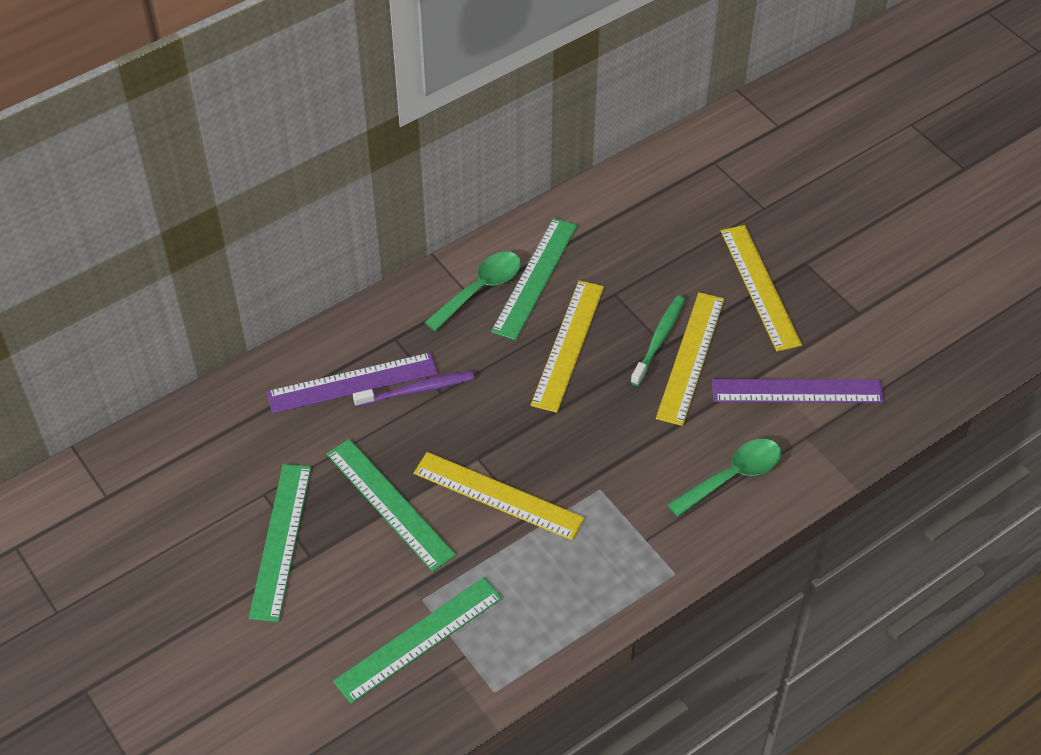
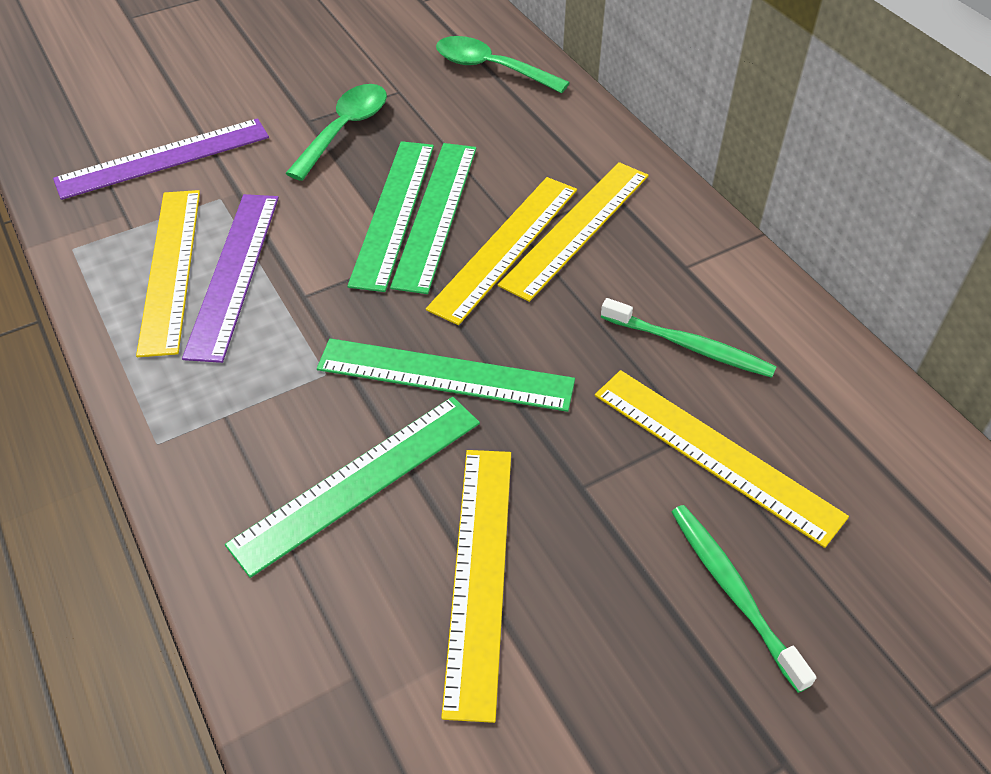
green toothbrush: [631,296,685,386] = 1 -> [601,298,776,378] [672,505,816,693] = 2
purple toothbrush: [353,371,475,407] = 1 -> none = 0
yellow ruler: [414,452,585,540] [531,280,604,413] [656,292,724,426] [721,225,802,351] = 4 -> [136,190,200,357] [426,177,577,325] [441,450,511,723] [498,162,649,302] [595,370,849,548] = 5

